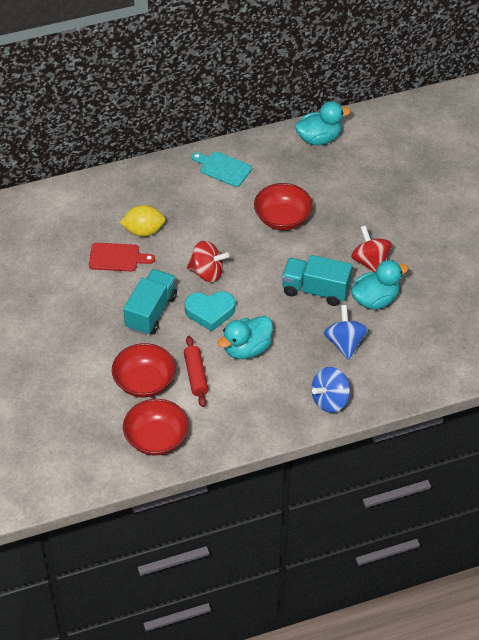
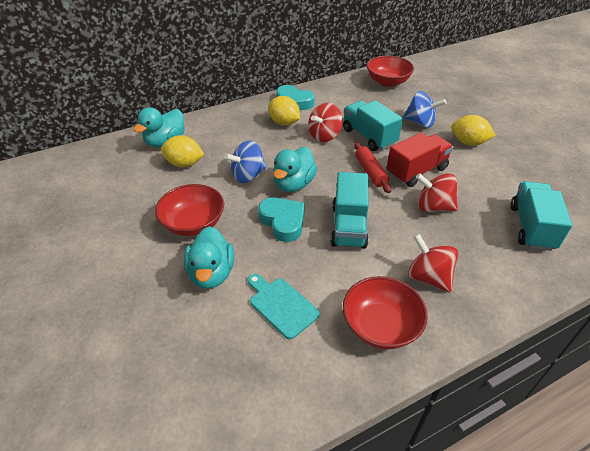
red cutting board: [89,243,155,271] = 1 -> none = 0
red spinning top: [187,240,229,282] [351,225,392,273] = 2 -> [308,103,343,142] [408,234,458,292] [416,173,458,212] = 3
red truck: none = 0 -> [386,132,453,187] = 1
turquoise heart: [185,291,235,332] = 1 -> [258,198,305,242] [277,85,315,110] = 2
turquoise truck: [123,269,177,335] [282,255,352,306] = 2 -> [331,172,369,249] [343,101,403,151] [511,181,572,251] = 3
yellow lemon: [119,205,165,237] = 1 -> [161,135,204,167] [268,96,300,126] [451,115,496,146] = 3

